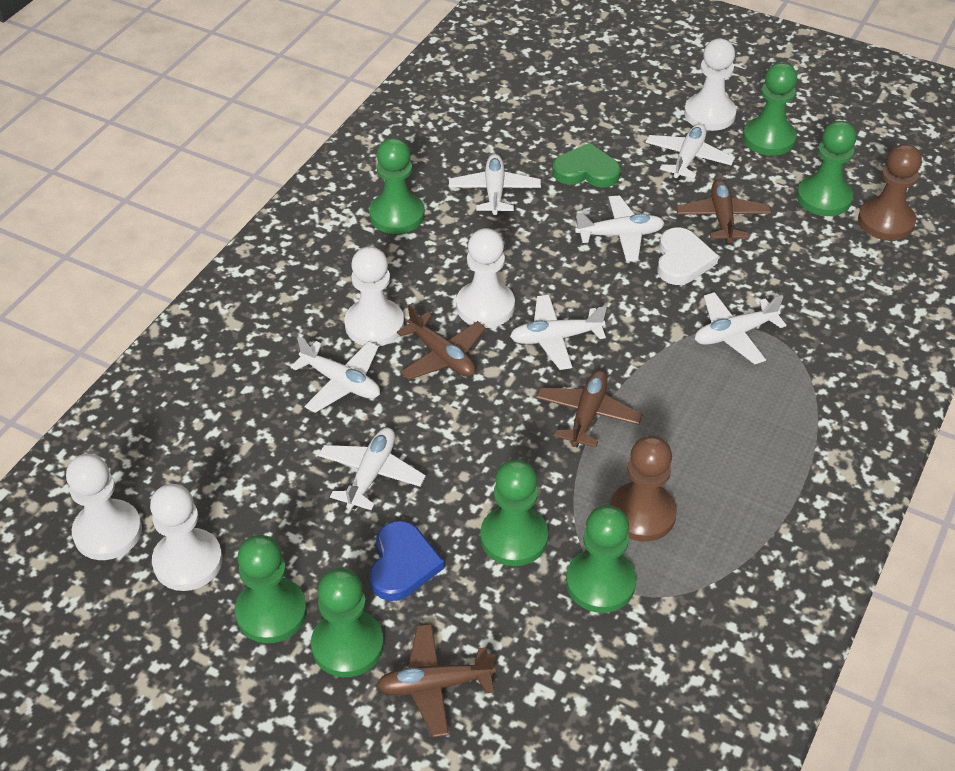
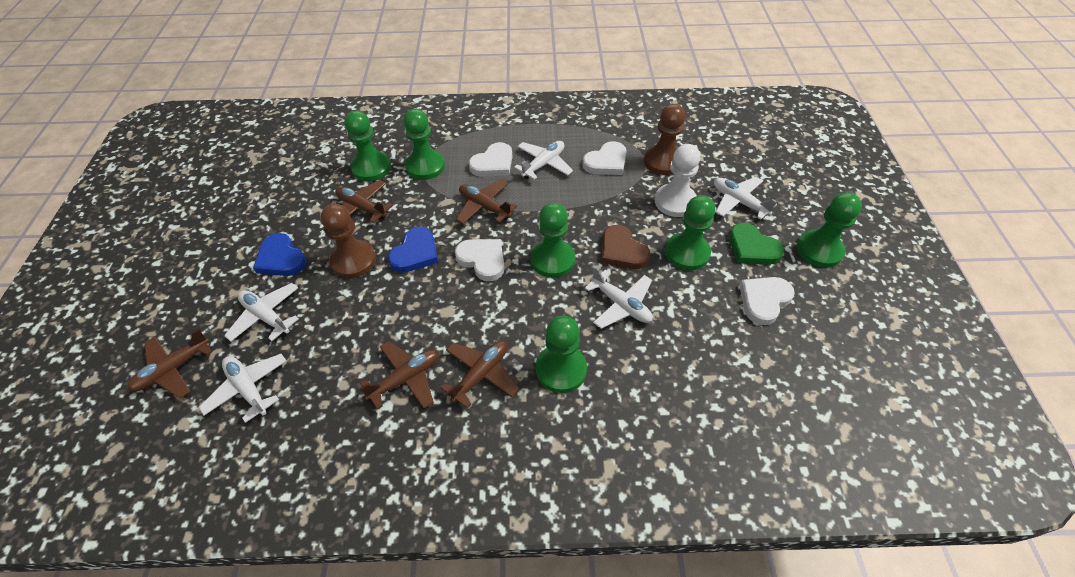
blue heart: [370,521,444,601] = 1 -> [253,233,307,276] [388,227,438,273] = 2
brown heart: none = 0 -> [601,225,650,269] = 1
brown plane: [377,624,496,737] [397,304,486,380] [536,370,643,447] [676,180,771,244] = 4 -> [127,329,212,398] [335,180,393,223] [360,341,439,409] [441,340,519,409] [456,180,517,224] = 5
green pawn: [235,535,307,643] [311,568,384,677] [369,138,425,234] [480,460,548,566] [566,505,636,613] [743,62,797,156] [797,121,857,216] = 7 -> [344,110,391,182] [403,109,445,180] [531,203,575,278] [536,316,587,393] [665,195,715,271] [797,192,862,268] = 6
white heart: [657,227,719,285] = 1 -> [455,239,505,281] [469,142,512,177] [582,141,626,175] [739,277,795,325] = 4
white pawn: [66,454,142,560] [150,484,222,591] [345,246,404,346] [456,228,515,328] [684,39,736,131] = 5 -> [655,144,700,217] = 1
white plane: [290,337,380,413] [318,428,426,510] [449,154,541,217] [510,295,606,370] [575,195,664,261] [645,124,735,181] [695,292,786,364] = 7 -> [199,354,287,423] [224,283,299,342] [514,141,573,180] [584,266,653,329] [714,177,777,219] = 5

